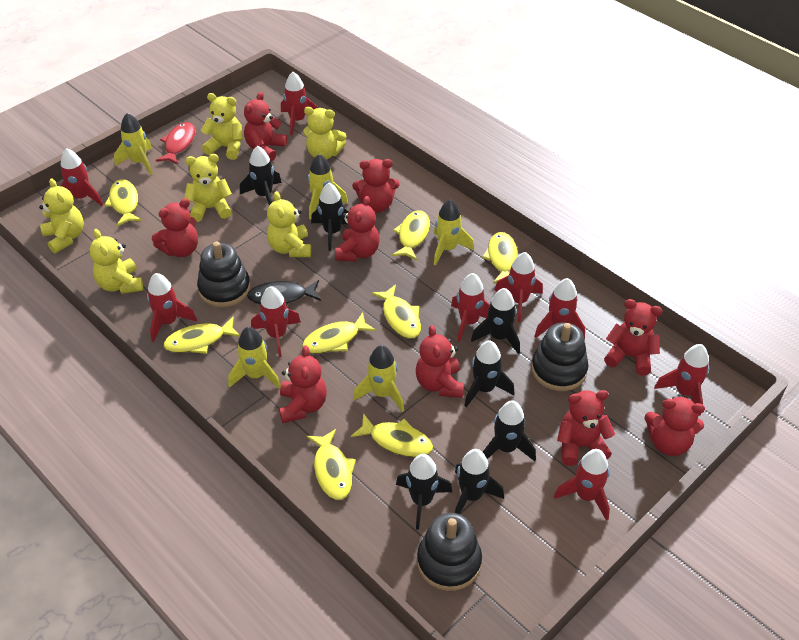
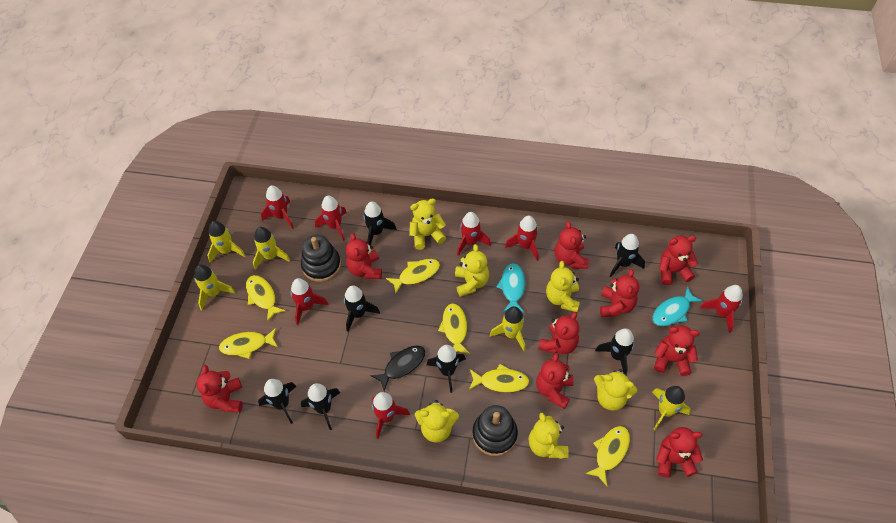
black stacking toy: [197,242,251,308] [417,513,482,591] [531,322,588,391] = 3 -> [301,235,341,282] [472,405,518,456] = 2
red fish: [156,122,195,165] = 1 -> none = 0
red rocket: [61,148,103,206] [147,273,197,342] [251,286,301,357] [281,72,318,135] [451,273,489,342] [494,252,543,322] [534,278,585,339] [554,449,610,521] [654,344,709,416] = 9 -> [261,185,294,229] [291,278,328,325] [315,196,347,241] [372,392,410,439] [457,212,491,256] [505,215,538,261] [700,285,743,333] = 7
turquoise fish: none = 0 -> [496,263,525,312] [653,286,703,326] = 2
yellow fish: [104,179,142,226] [163,316,240,354] [302,312,376,354] [307,429,356,500] [351,413,433,457] [371,284,421,339] [392,210,430,260] [482,232,518,283] = 8 -> [219,328,278,359] [246,275,286,322] [386,259,440,294] [438,303,470,354] [469,364,530,393] [585,426,630,486] = 6

